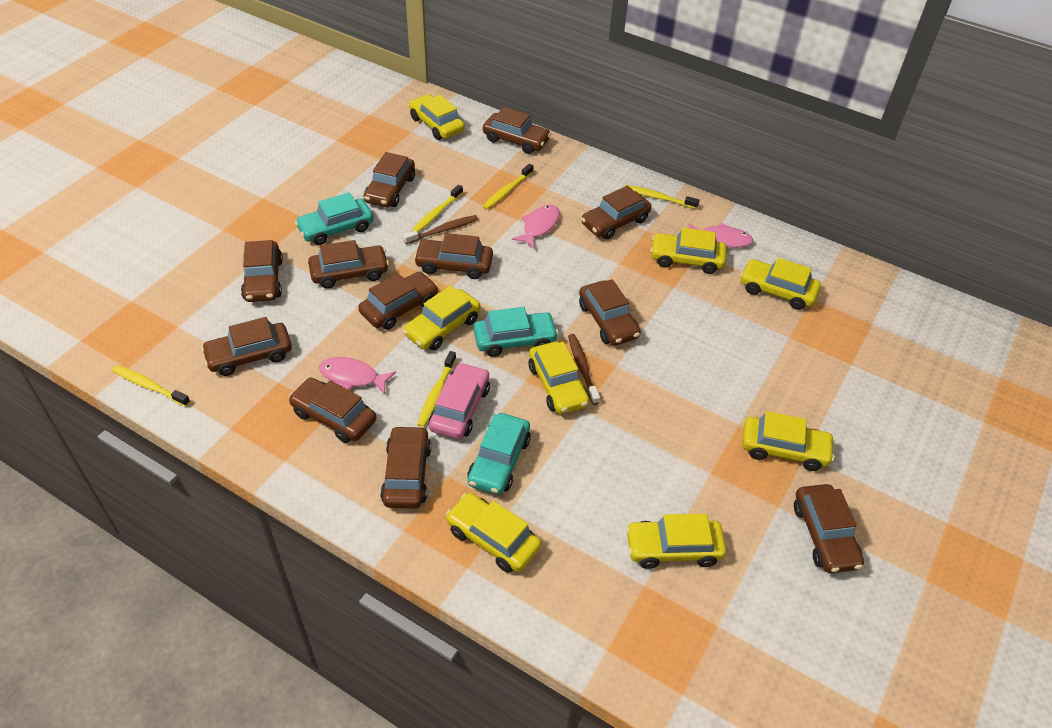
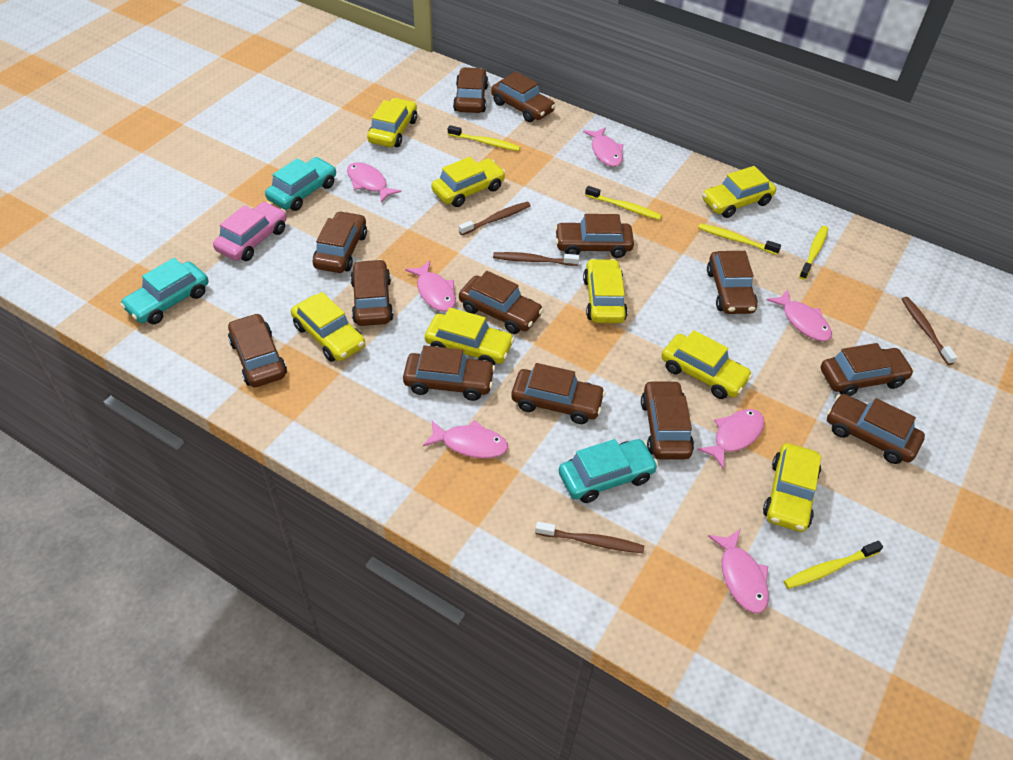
brown car: [201,317,292,376] [241,240,283,302] [288,378,376,443] [308,240,389,289] [358,272,438,330] [363,152,415,207] [380,425,431,508] [414,233,493,279] [483,107,551,154] [579,279,641,346] [581,186,651,240] [794,484,864,573] = 12 -> [228,313,287,387] [313,211,367,273] [350,259,394,326] [403,345,495,401] [453,67,488,113] [459,271,543,334] [491,72,556,122] [511,363,606,424] [555,214,634,258] [641,380,694,459] [707,251,758,314] [821,343,914,396] [827,394,925,464] = 13
brown toothbrush: [403,215,478,244] [568,334,600,405] = 2 -> [459,202,531,235] [493,252,579,266] [535,522,644,553] [902,297,958,365] = 4
pink fish: [319,357,396,394] [512,205,560,248] [688,223,753,248] = 3 -> [347,162,401,203] [405,261,456,312] [423,420,508,458] [583,127,624,167] [697,409,765,469] [708,529,769,613] [767,289,832,341] = 7

